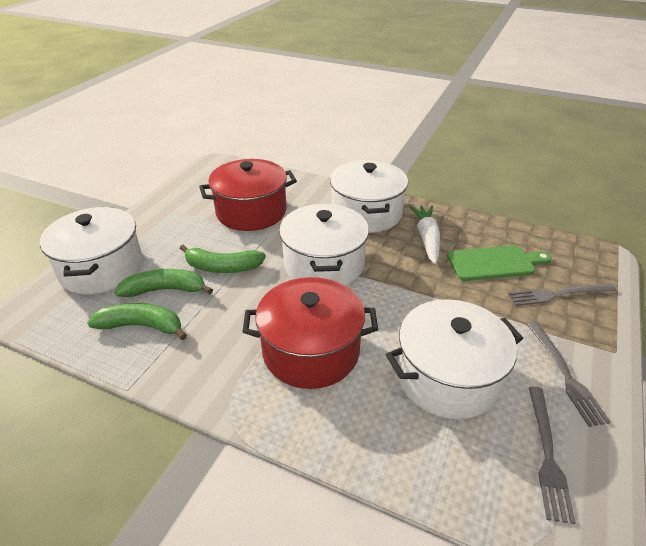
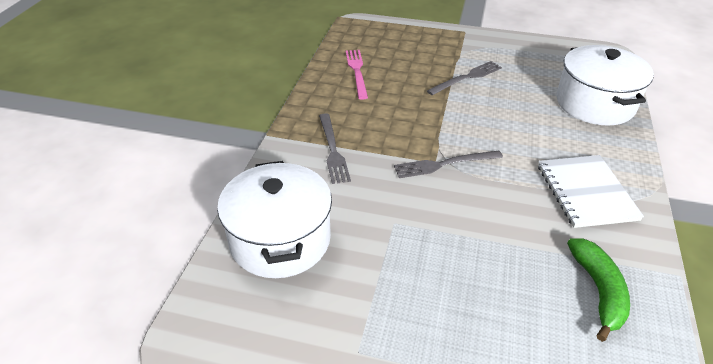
green banana: [87,303,187,340] [115,269,213,297] [180,245,266,273] = 3 -> [567,238,630,342] = 1
green cutting board: [447,245,551,281] = 1 -> none = 0
pink fork: none = 0 -> [346,50,368,100] = 1
red pot: [199,159,297,231] [243,277,378,389] = 2 -> none = 0
white carrot: [409,205,440,264] = 1 -> none = 0
white notebook: none = 0 -> [538,155,644,228] = 1
white pot: [40,207,143,294] [279,204,369,286] [330,160,408,233] [386,299,523,420] = 4 -> [217,161,332,278] [557,45,654,126] = 2

